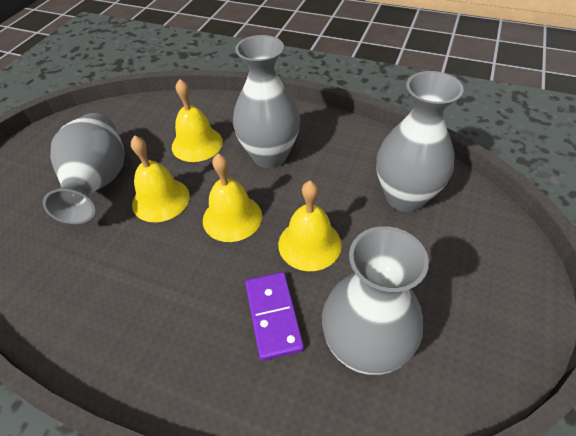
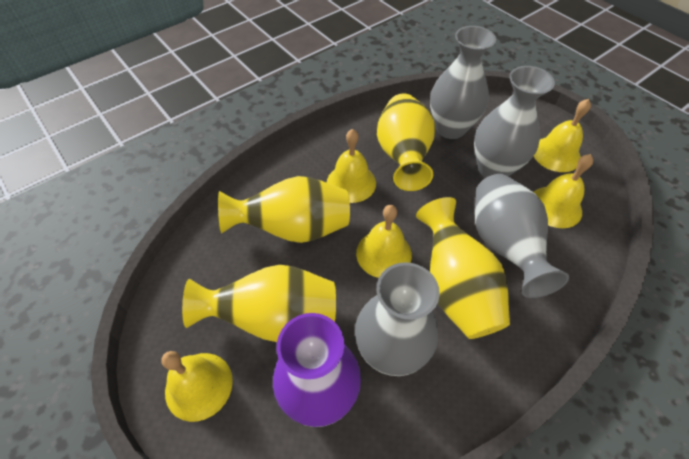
purple domino: [245,272,304,361] = 1 -> none = 0
purple vase: none = 0 -> [273,313,361,427] = 1
yellow bell: [131,135,190,222] [172,79,223,162] [203,153,262,242] [278,181,342,271] = 4 -> [161,351,233,422] [327,129,376,203] [356,205,412,278] [534,99,591,172] [534,154,593,228] = 5
yellow vase: none = 0 -> [182,265,336,342] [218,176,350,243] [377,94,435,191] [416,197,510,339] = 4

